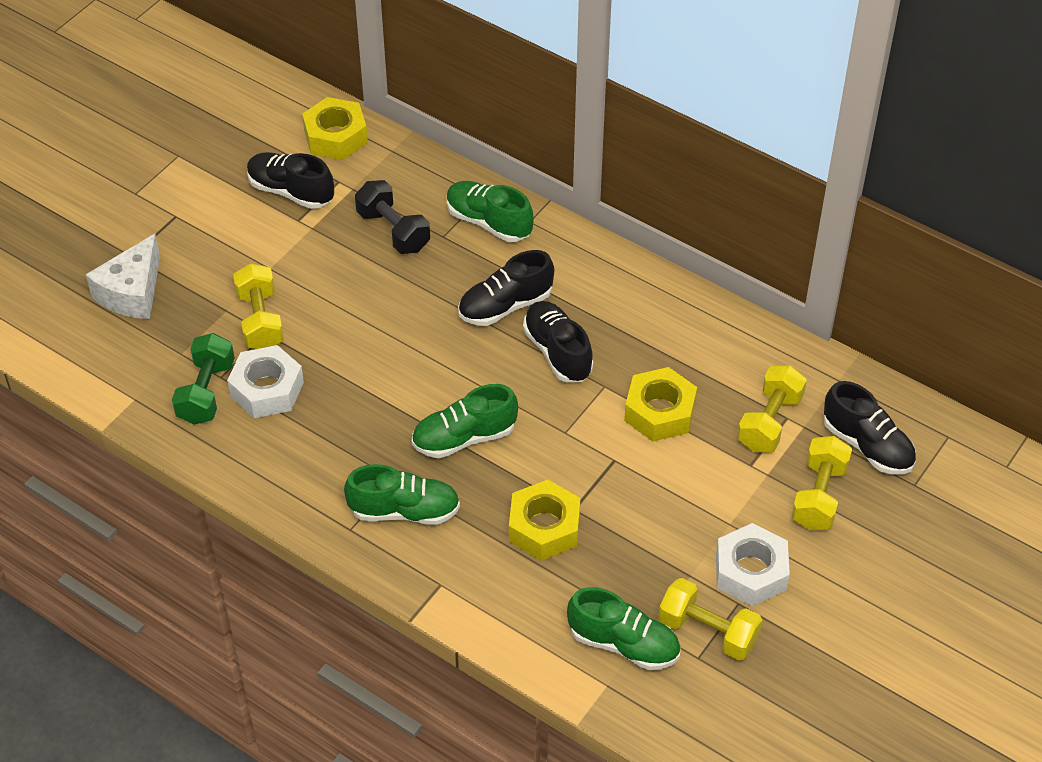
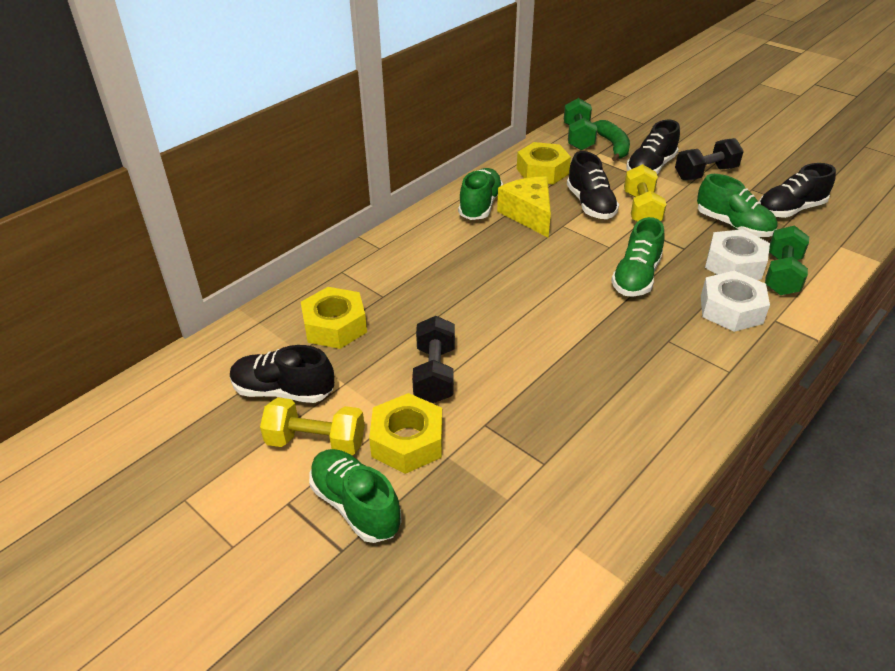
black dumbbell: [355,180,430,254] = 1 -> [412,316,455,403] [675,138,744,180] = 2
green banana: none = 0 -> [594,120,630,161] = 1
green dumbbell: [172,333,235,424] = 1 -> [564,98,597,151] [765,225,809,295] = 2
white cheese: [86,234,160,319] = 1 -> none = 0
yellow cheese: none = 0 -> [497,177,551,238] = 1
yellow dumbbell: [233,263,284,349] [658,578,762,660] [737,365,807,452] [792,436,852,530] = 4 -> [260,398,365,455] [624,164,667,222] = 2

